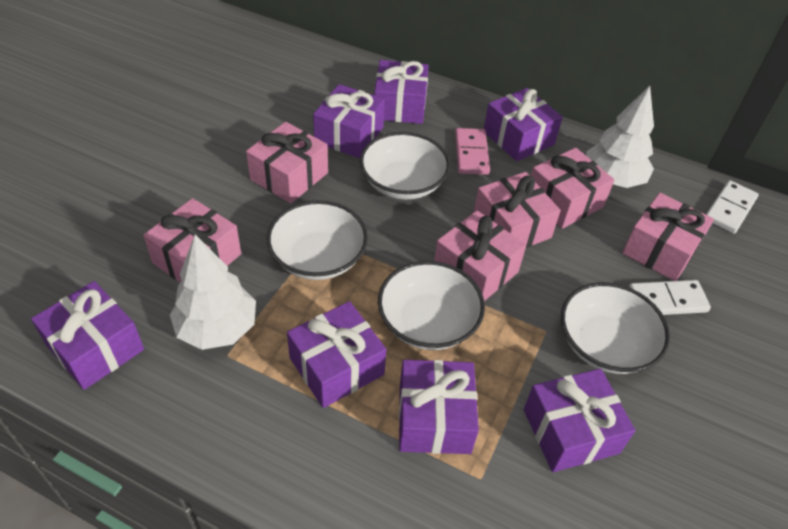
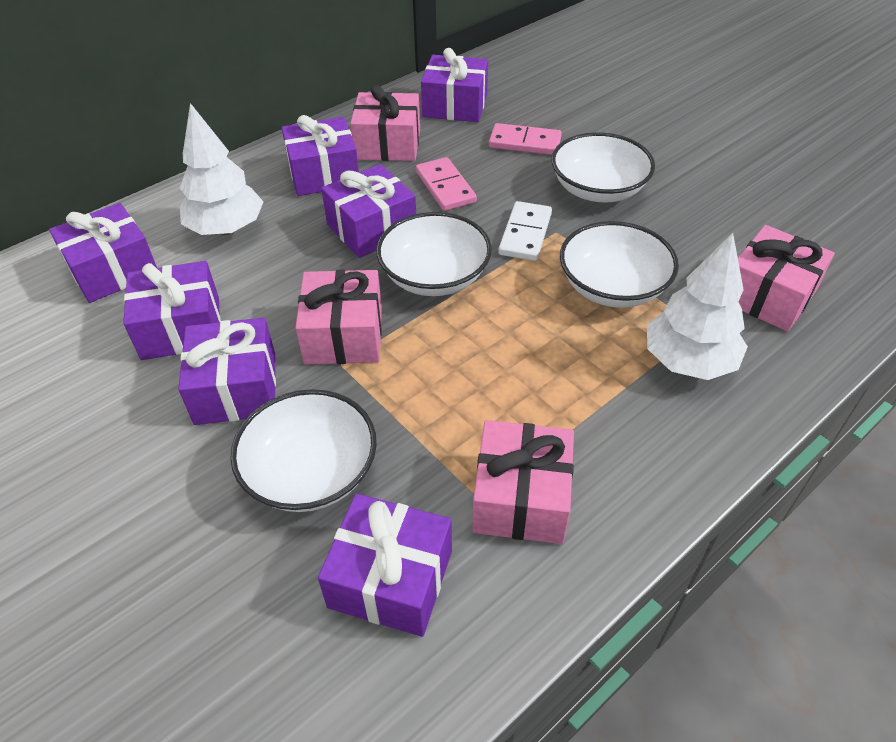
pink domino: [455,128,490,175] = 1 -> [416,157,477,211] [489,123,562,155] = 2
pink gift: [143,198,241,283] [246,122,328,203] [434,211,526,301] [473,172,561,248] [531,148,615,229] [622,193,714,281] = 6 -> [295,270,382,364] [350,85,420,161] [472,420,574,544] [738,225,835,332] = 4
white domino: [629,280,711,315] [706,180,759,234] = 2 -> [498,201,552,261] = 1

